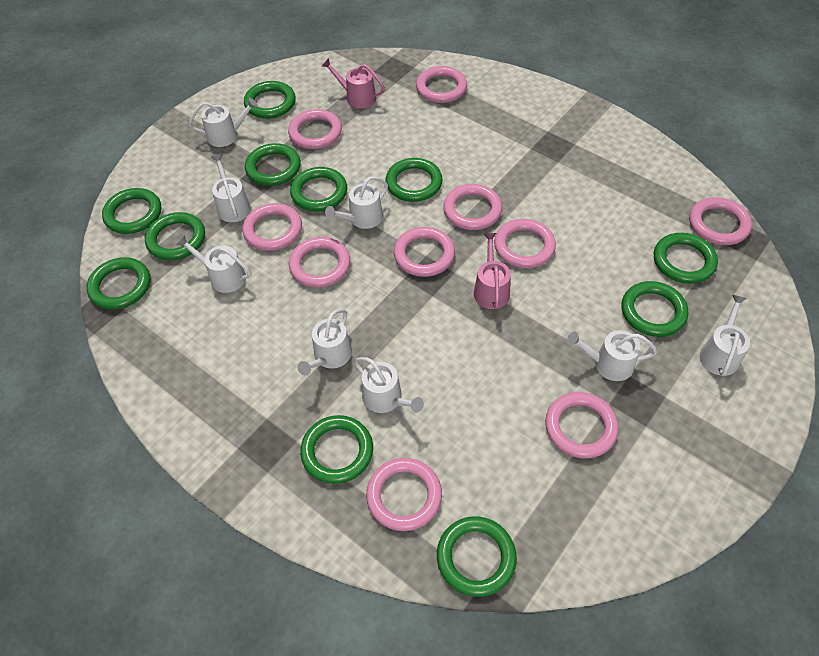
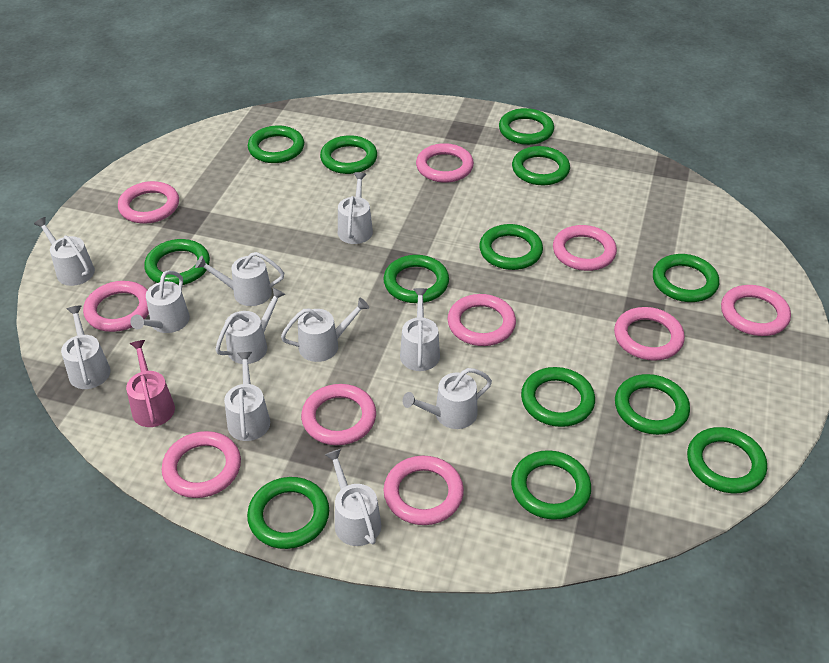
green ring: [87,257,150,310] [102,188,161,234] [145,212,205,260] [244,81,296,119] [245,143,301,186] [290,167,347,211] [300,415,373,484] [386,158,443,202] [437,516,517,597] [621,281,688,337] [654,233,718,284] = 11 -> [144,239,210,285] [247,477,329,549] [248,125,304,163] [320,135,377,174] [383,255,449,303] [479,224,543,270] [499,108,554,145] [511,450,591,520] [512,146,570,185] [521,367,595,427] [615,374,690,435] [653,254,719,302] [687,427,767,493] = 13
pink watering can: [322,58,385,109] [474,233,511,309] = 2 -> [126,340,175,427] = 1
white watering can: [176,235,251,293] [189,98,258,147] [211,154,251,222] [298,309,352,376] [325,177,388,229] [354,357,424,413] [567,330,657,381] [700,295,750,376] = 8 -> [34,217,95,286] [61,305,110,389] [130,270,190,333] [195,252,284,306] [215,288,285,364] [224,352,270,441] [281,298,369,362] [325,449,381,546] [338,172,373,244] [400,288,440,371] [403,368,492,429] = 11

